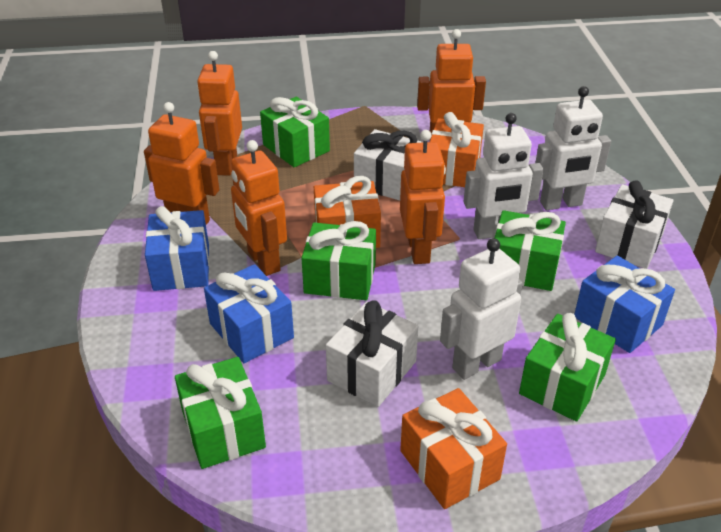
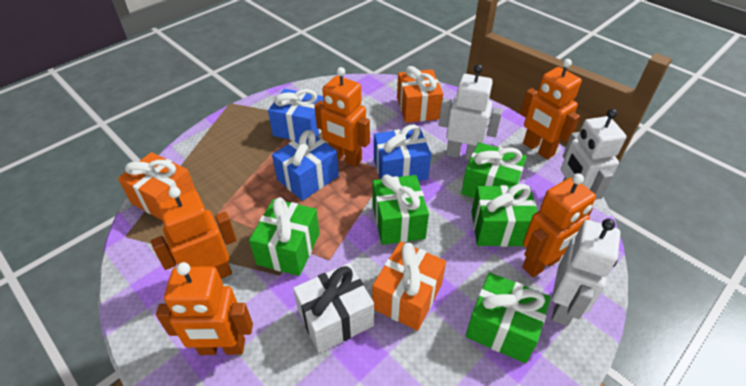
white gift: [326,300,418,407] [354,129,423,201] [595,180,673,269] = 3 -> [293,263,374,353] = 1

